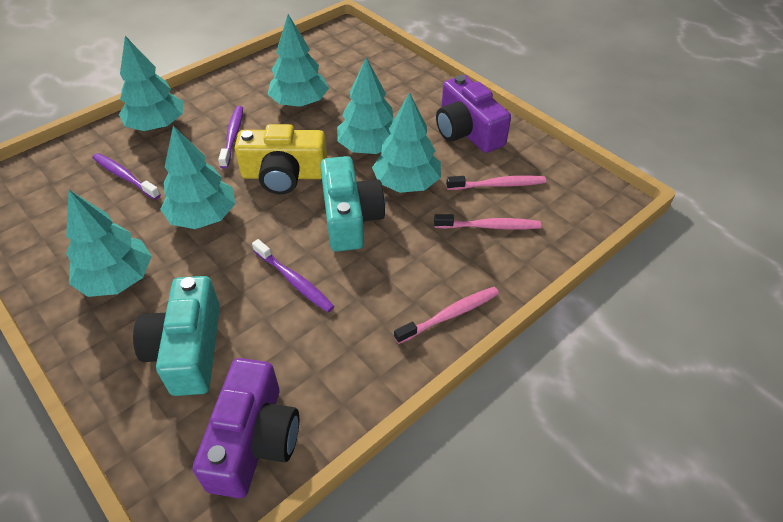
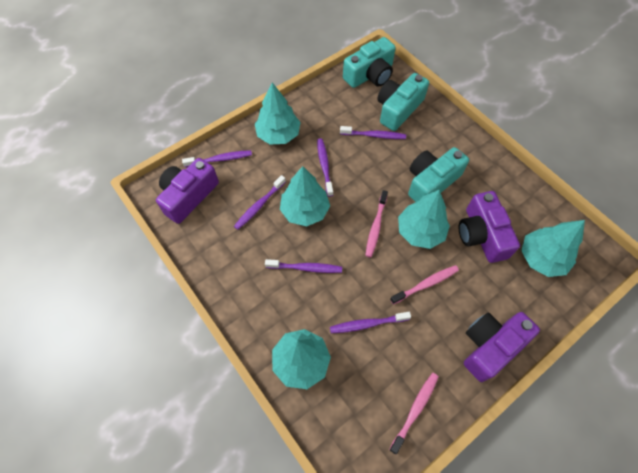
purple camera: [192,358,299,498] [436,75,511,153] = 2 -> [156,158,219,224] [459,191,520,263] [464,312,540,382] = 3
purple toothbrush: [92,153,161,200] [218,106,243,169] [252,239,335,312] = 3 -> [182,150,252,167] [234,175,286,230] [265,259,342,273] [317,138,333,197] [330,312,411,333] [340,126,406,139] = 6
turquoise camera: [133,276,220,396] [320,156,385,252] = 2 -> [343,37,396,88] [377,73,429,131] [408,147,469,202] = 3
turquoise tree: [66,190,152,297] [119,36,183,131] [160,126,235,229] [268,14,329,107] [337,57,394,154] [372,92,441,193] = 6 -> [255,82,301,144] [272,329,331,389] [280,166,330,226] [398,190,450,249] [521,220,585,277] = 5
yellow camera: [234,124,327,194] = 1 -> none = 0

